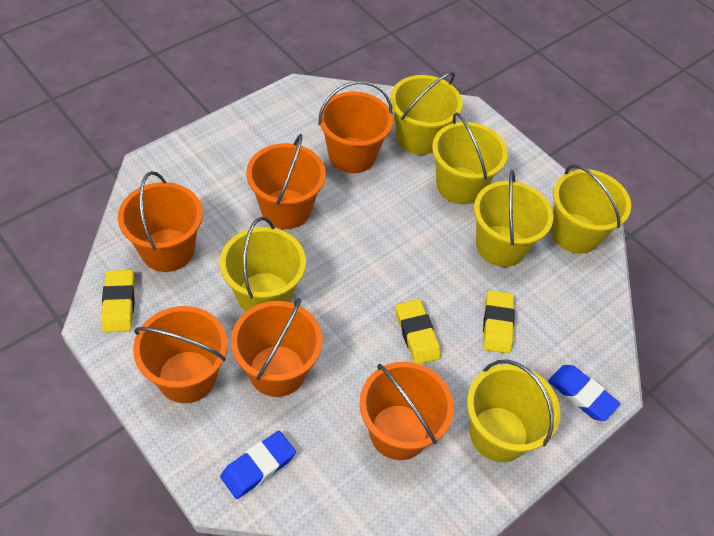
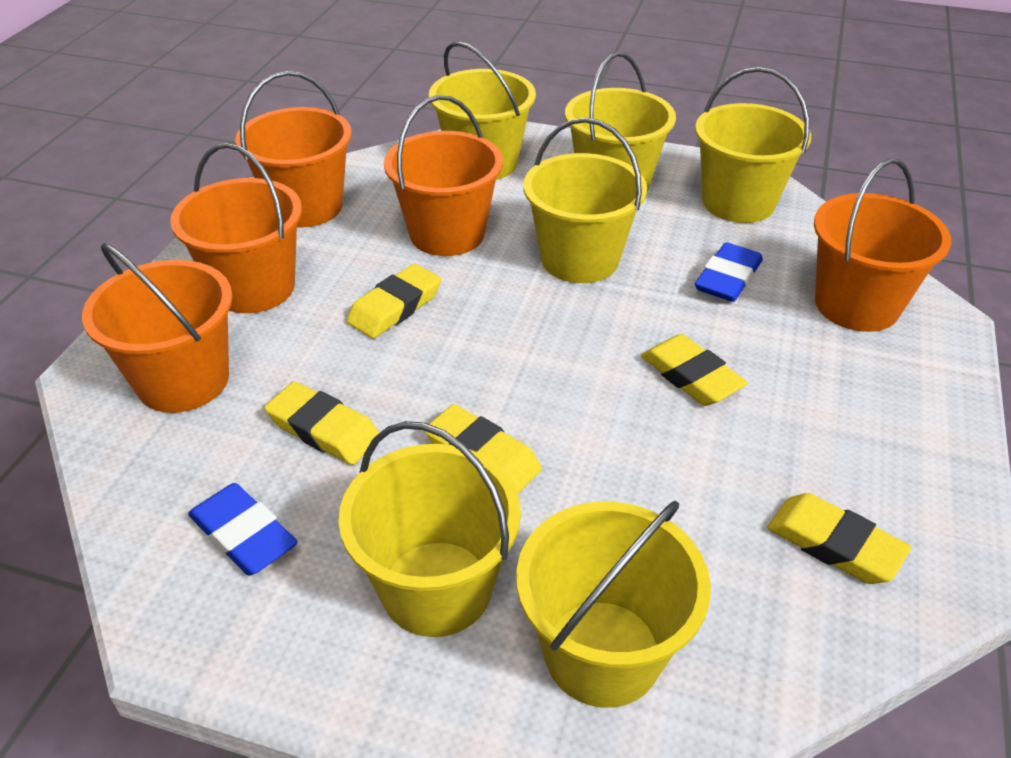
orange bucket: [118,171,203,272] [133,306,228,403] [231,298,323,397] [246,134,326,229] [318,81,393,173] [360,362,454,460] = 6 -> [82,243,233,413] [170,143,302,313] [235,71,352,228] [384,95,503,256] [814,158,951,332] = 5
yellow eraser: [101,270,135,332] [396,299,441,364] [483,290,515,354] = 3 -> [265,382,380,465] [346,264,441,338] [425,404,542,493] [641,334,748,406] [767,493,911,584] = 5

